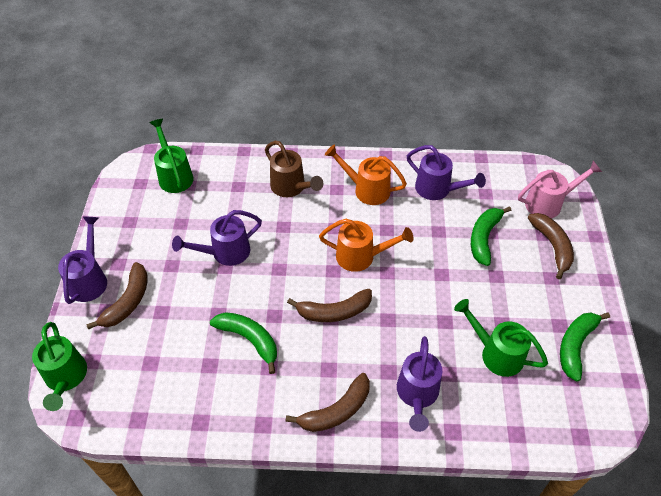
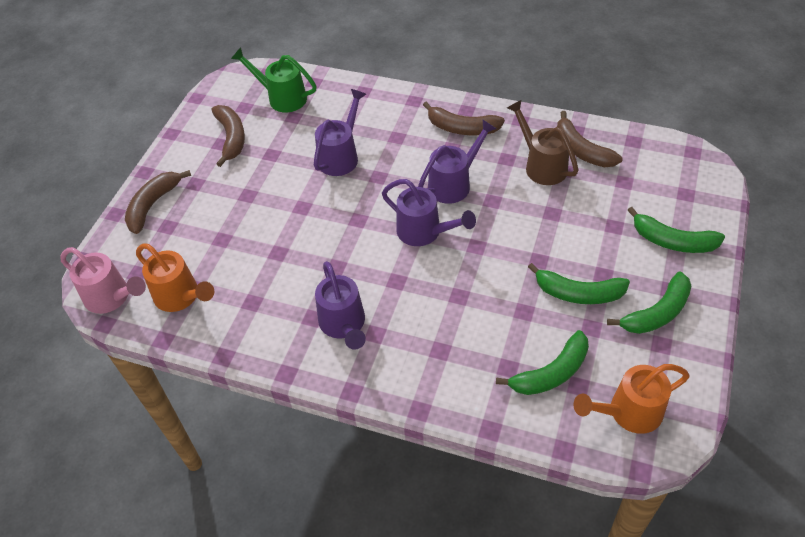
green banana: [210,312,277,374] [471,206,511,266] [560,313,610,382] = 3 -> [496,330,589,395] [528,263,630,304] [607,272,691,334] [628,207,725,253] = 4
green watering can: [32,322,87,411] [150,119,194,193] [454,299,548,377] = 3 -> [231,47,317,112] = 1

